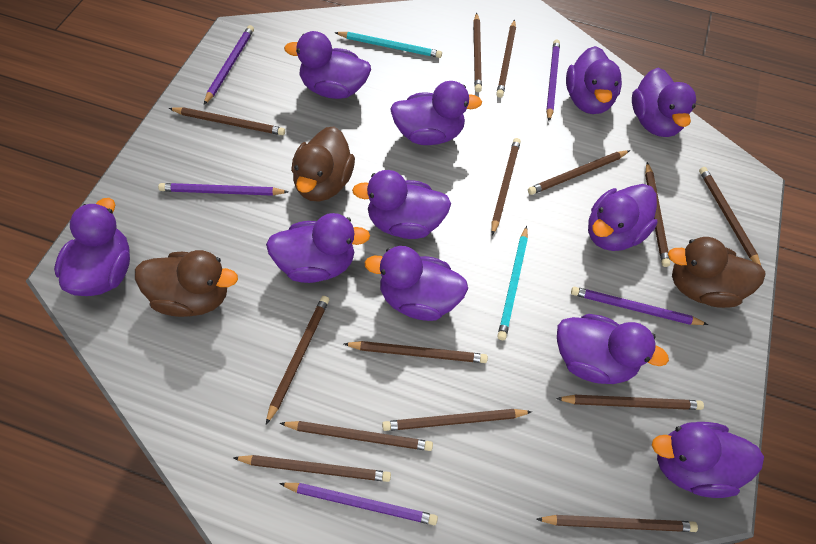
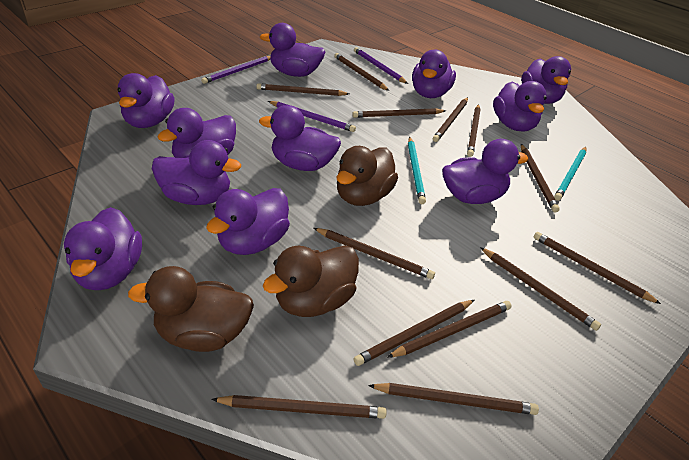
brown pencil: [169,107,285,135] [233,455,391,482] [266,296,329,424] [280,421,433,451] [344,341,488,363] [382,409,532,431] [473,13,482,92] [491,138,521,235] [496,20,516,98] [528,150,630,195] [536,515,698,532] [556,395,704,410] [645,162,670,267] [699,167,761,265] = 14 -> [211,395,387,419] [256,83,350,96] [314,228,435,279] [334,53,389,91] [352,108,446,118] [353,300,474,366] [368,383,539,415] [387,301,512,358] [433,97,468,142] [467,104,481,157] [480,247,601,331] [521,144,560,213] [533,232,661,304] = 13
purple pencil: [158,183,288,196] [204,25,254,105] [279,483,438,525] [546,40,560,121] [571,287,708,325] = 5 -> [201,56,270,84] [268,101,356,132] [354,47,408,84] = 3

